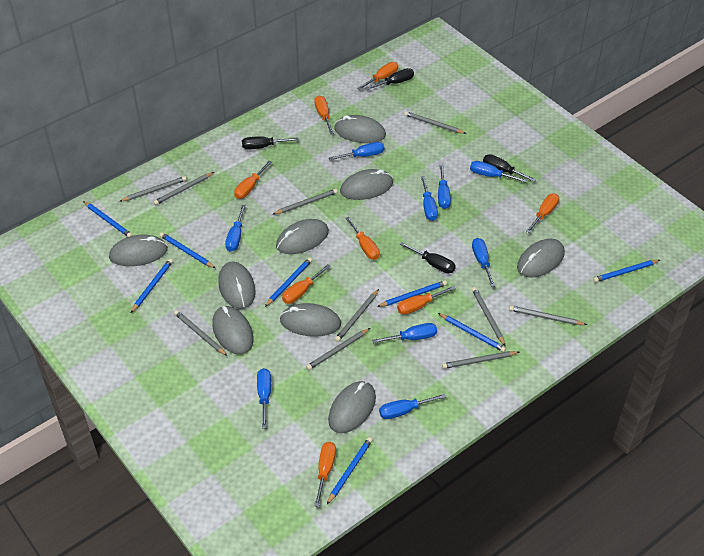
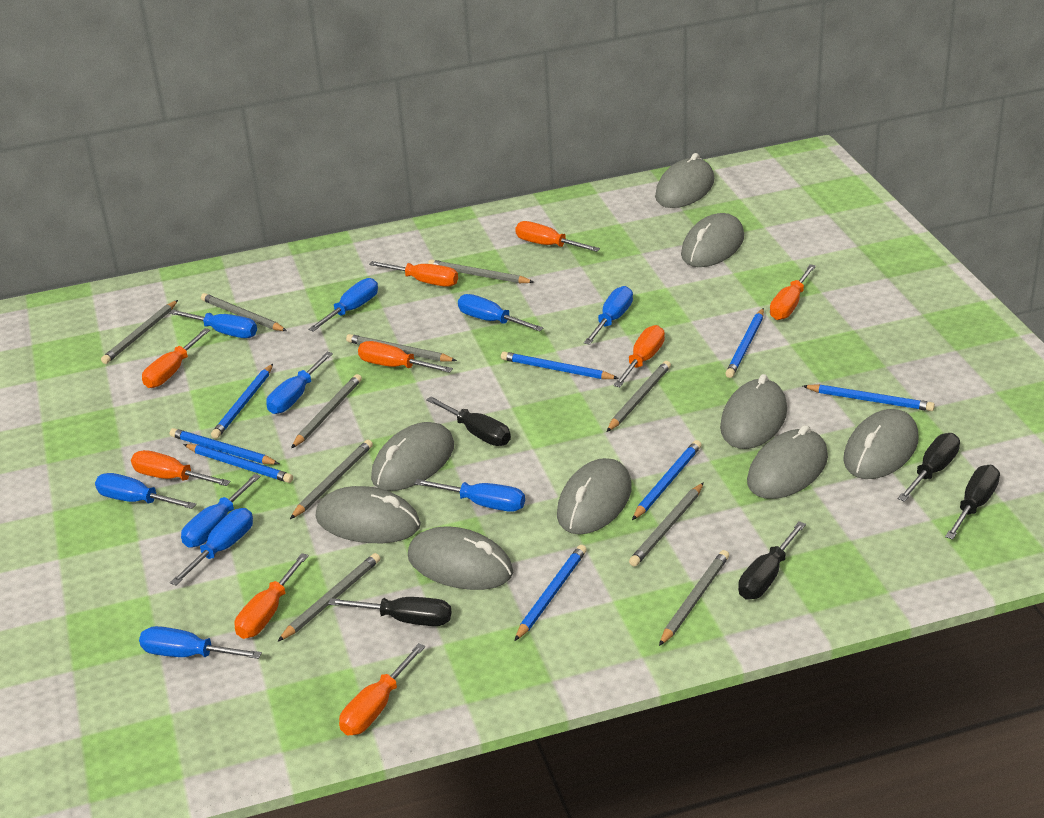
black screwdriver: [242,136,299,150] [365,68,414,90] [400,242,456,273] [483,154,536,182] = 4 -> [328,597,451,626] [426,396,511,446] [738,521,806,599] [898,433,960,502] [945,465,1000,540] = 5
blue screwdriver: [225,205,246,252] [257,368,271,428] [329,142,384,160] [372,323,437,344] [379,394,446,419] [421,176,438,221] [438,165,451,209] [470,161,527,182] [472,238,495,287] = 9 -> [95,473,196,509] [139,626,262,659] [169,310,257,338] [170,508,253,585] [181,474,261,548] [266,352,333,414] [308,278,378,332] [414,479,525,512] [458,294,544,331] [584,286,633,345] = 10
orange screwdriver: [234,160,272,199] [282,264,331,304] [314,95,334,134] [314,442,336,507] [345,217,380,260] [357,62,398,90] [397,286,456,315] [526,194,559,233] = 8 -> [131,450,231,486] [142,328,210,388] [234,553,309,639] [339,643,425,736] [358,341,453,373] [369,261,458,287] [515,221,600,252] [614,325,665,387] [770,264,816,320] = 9

